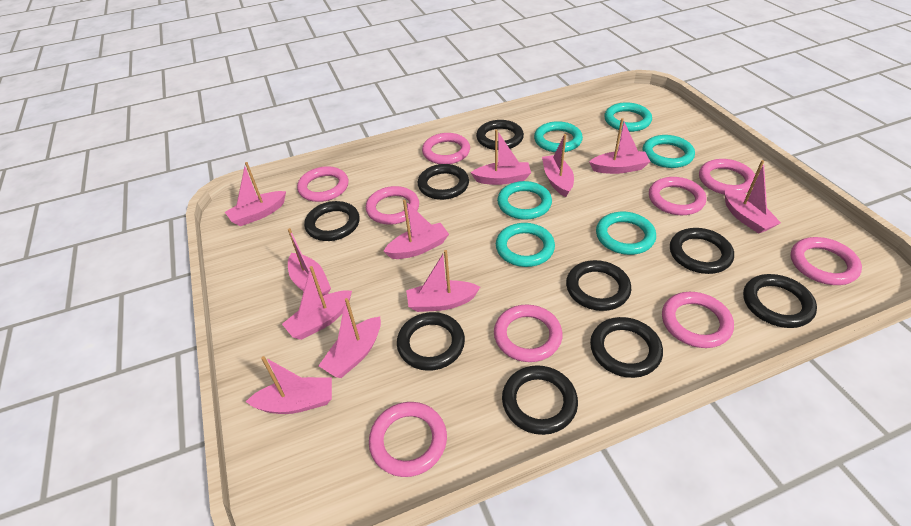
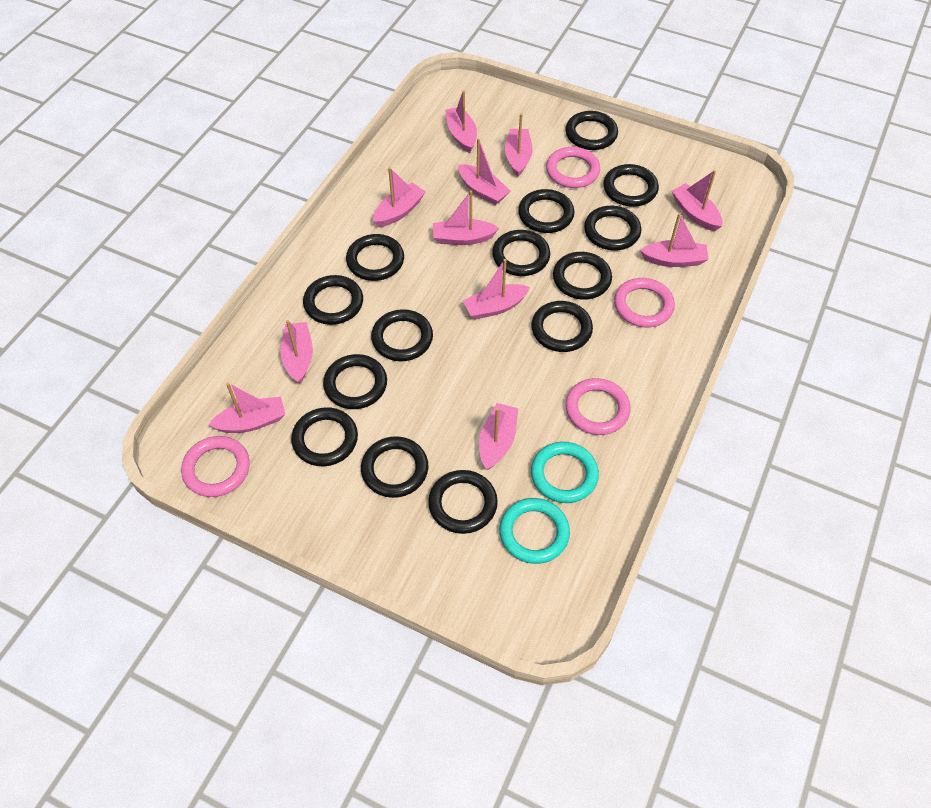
black ring: [304,201,360,241] [397,312,465,371] [418,164,469,200] [476,120,524,150] [502,365,578,435] [566,260,631,311] [590,317,663,378] [670,228,734,274] [743,274,817,328] = 9 -> [291,407,358,466] [303,275,363,325] [323,354,387,409] [346,234,404,281] [361,436,428,498] [371,309,433,361] [428,470,498,534] [492,230,550,276] [518,189,575,233] [531,301,593,352] [553,252,612,300] [565,111,618,150] [584,206,641,251] [603,164,659,207] = 14
pink ring: [297,166,348,202] [366,186,419,225] [369,402,447,477] [422,133,470,164] [494,305,563,362] [649,177,706,215] [662,292,734,348] [699,159,755,195] [791,237,862,285] = 9 -> [181,436,250,497] [546,147,600,188] [565,378,631,435] [614,278,675,327] = 4
turquoise ring: [496,223,555,267] [497,181,552,220] [534,121,583,152] [596,212,656,255] [604,102,652,132] [642,135,695,168] = 6 -> [499,498,570,564] [531,442,599,503] = 2

